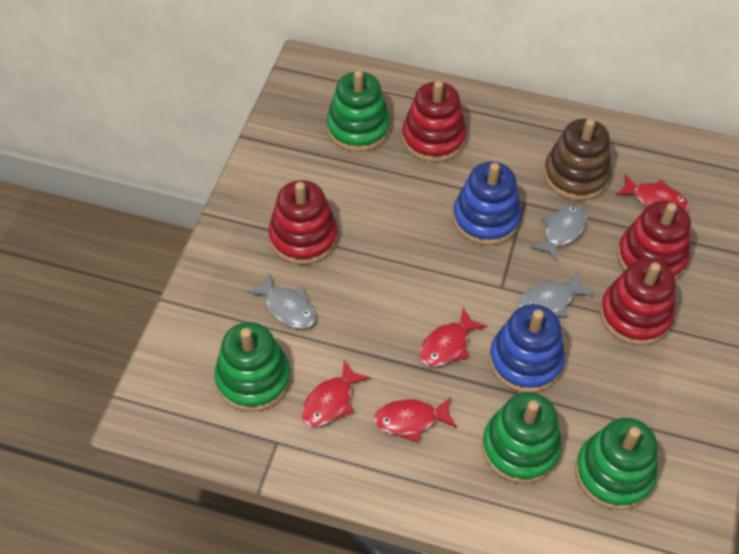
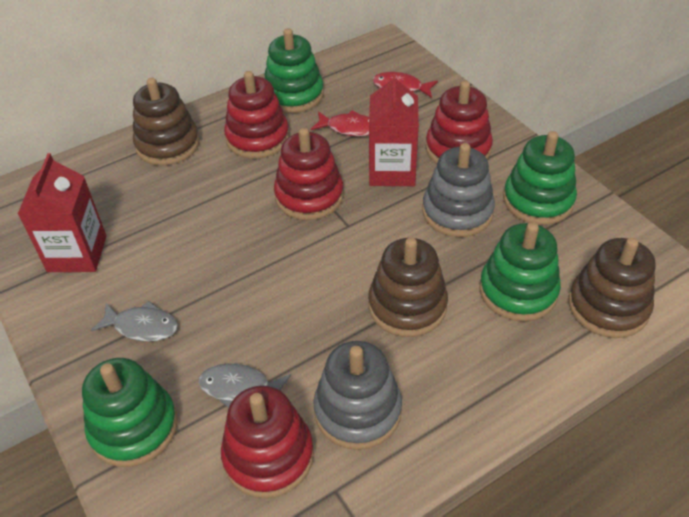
blue stacking toy: [453,162,521,246] [489,304,565,393] = 2 -> none = 0
brown stacking toy: [544,119,611,201] = 1 -> [133,78,200,166] [368,238,448,337] [568,238,656,338] = 3
grey fish: [247,272,316,329] [519,272,594,317] [531,205,587,262] = 3 -> [91,301,178,342] [199,363,291,407] = 2
grey stacking toy: none = 0 -> [313,341,402,450] [422,143,495,237] = 2
red carton: none = 0 -> [18,153,106,272] [369,72,419,186] = 2
red fish: [301,360,370,427] [374,397,457,442] [419,308,487,367] [615,174,689,211] = 4 -> [311,110,369,137] [373,72,438,98] = 2

